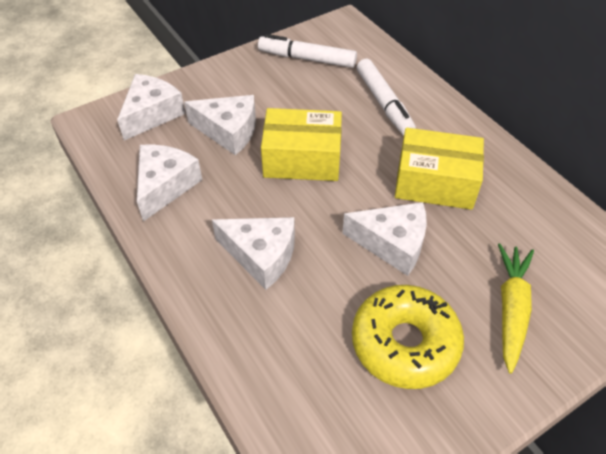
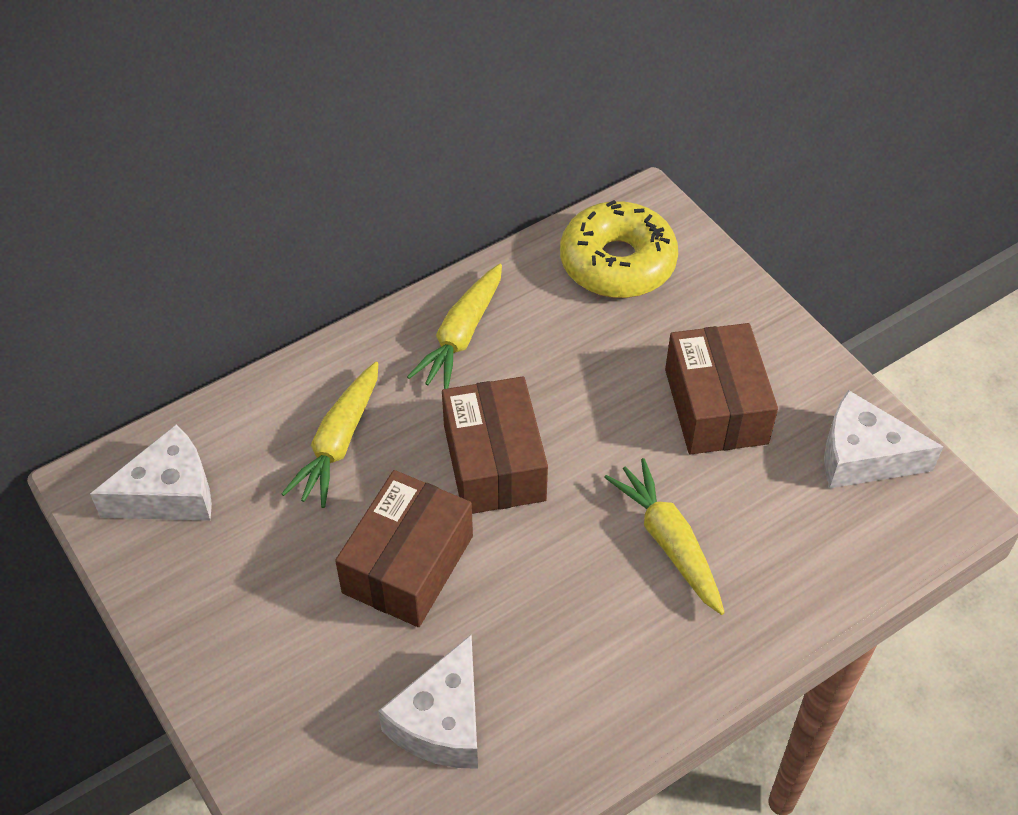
brown box: none = 0 -> [335,470,473,627] [442,376,548,514] [665,323,778,454] = 3
white cheese: [117,74,186,140] [137,144,202,222] [184,95,256,155] [212,217,295,290] [342,202,427,276] = 5 -> [90,424,212,521] [378,634,478,769] [824,390,943,488] = 3
white marker: [258,34,357,68] [357,59,416,136] = 2 -> none = 0
yellow box: [261,108,342,181] [395,128,484,210] = 2 -> none = 0
yellow carrot: [498,244,534,374] = 1 -> [281,362,378,508] [407,264,502,389] [604,458,725,615] = 3

